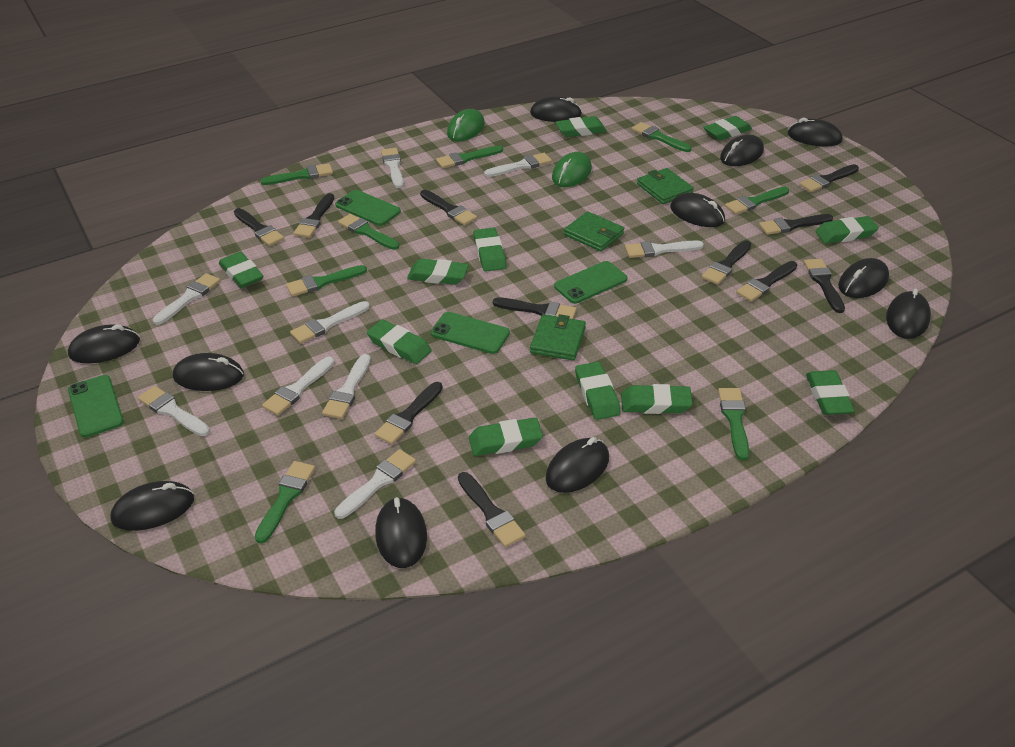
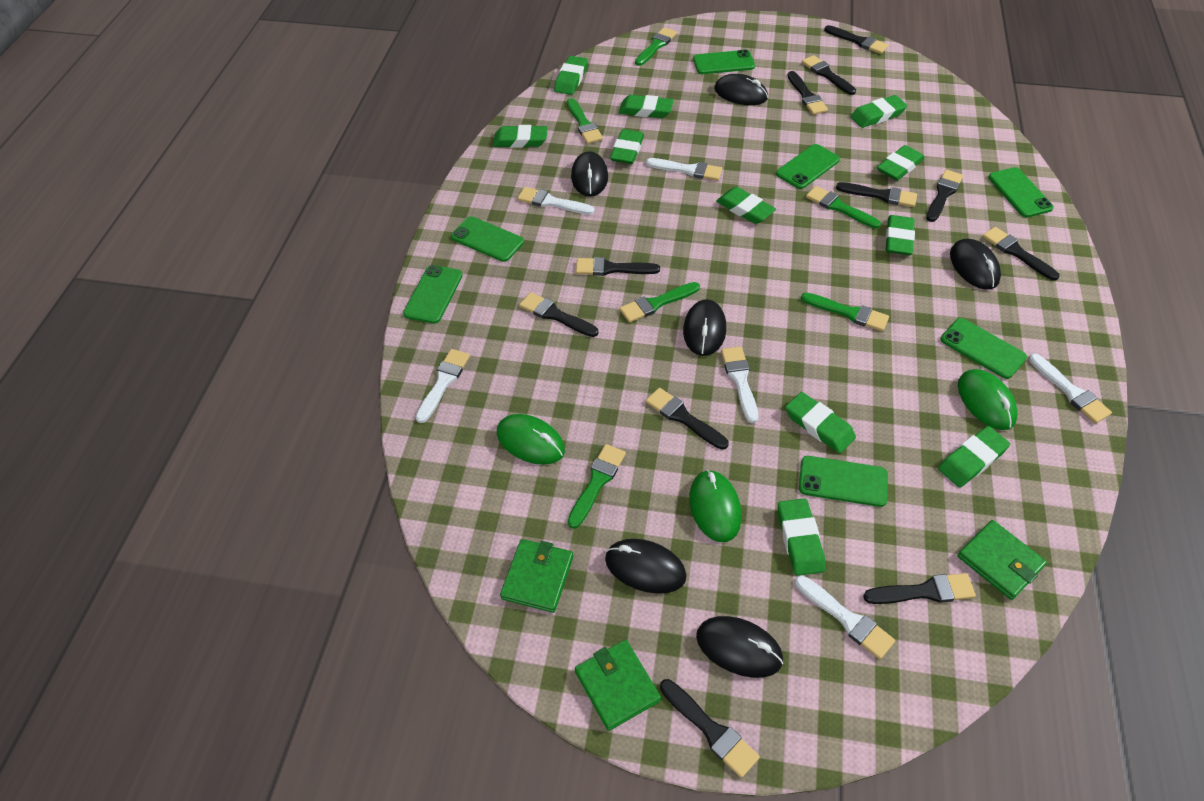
black mouse: [68,324,140,364] [110,481,194,531] [173,353,244,391] [375,497,427,568] [530,96,582,122] [546,437,609,493] [670,193,725,227] [720,135,764,166] [788,118,842,147] [838,258,889,298] [886,288,931,339] = 11 -> [571,151,608,197] [605,539,686,594] [683,299,726,356] [696,616,783,678] [714,74,768,105] [950,239,1001,290] = 6
green brush: [255,461,315,544] [261,164,333,185] [286,265,367,297] [338,214,399,250] [436,146,503,169] [632,122,692,152] [718,388,749,460] [725,187,789,215] = 8 -> [567,98,603,144] [568,444,626,529] [620,282,700,323] [635,28,677,66] [801,293,889,331] [806,186,881,229] = 6
green mouse: [447,109,485,141] [552,152,592,187] = 2 -> [497,414,565,465] [689,470,741,542] [958,369,1018,430] = 3
green phone: [68,375,124,438] [335,190,401,226] [431,312,510,354] [554,261,627,304] = 4 -> [403,265,463,324] [451,216,524,262] [693,50,755,74] [776,144,840,189] [799,456,888,507] [941,318,1027,379] [988,167,1054,218] = 7
white brush: [138,386,210,436] [153,273,220,325] [262,356,334,416] [290,301,370,344] [322,354,371,419] [334,449,416,519] [381,148,404,188] [484,153,552,177] [625,240,704,258] = 9 -> [415,349,470,423] [517,187,594,215] [646,158,722,181] [721,347,758,423] [795,575,895,659] [1029,353,1112,424] = 6

